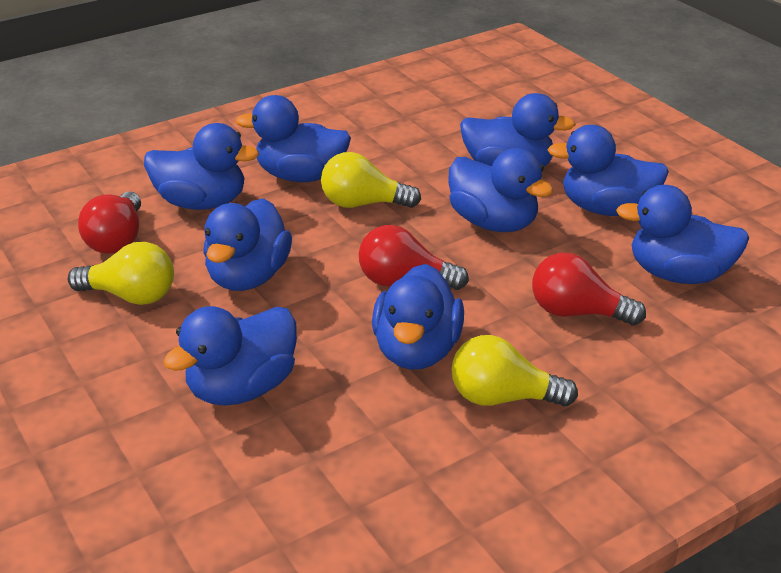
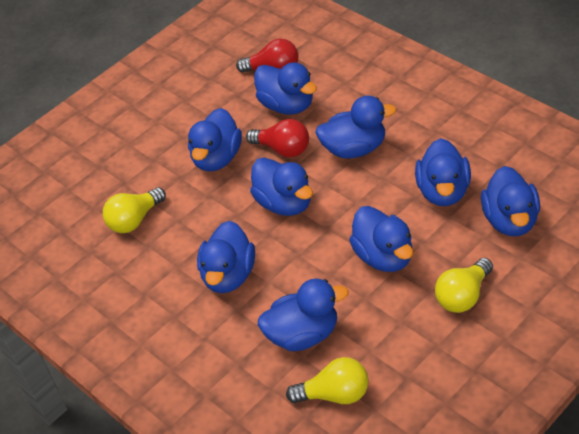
red light bulb: [78,191,141,254] [359,225,469,290] [532,252,646,326] = 3 -> [236,38,299,73] [246,119,309,157] = 2

